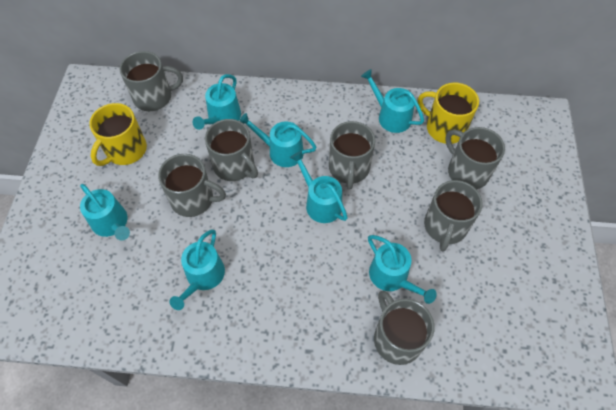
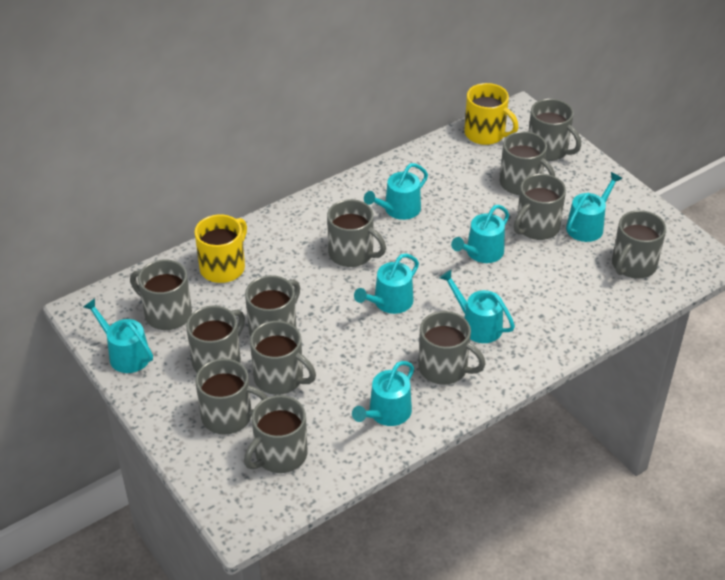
grey mug: [120,51,183,111] [158,154,226,217] [205,119,258,181] [329,121,375,190] [374,290,434,365] [424,180,483,251] [445,127,505,189] = 7 -> [130,259,192,330] [186,306,245,373] [195,358,268,435] [244,395,307,473] [245,275,300,337] [250,321,316,395] [327,199,386,267] [418,311,486,385] [500,131,555,195] [514,174,566,240] [528,99,581,161] [612,210,666,279] = 12

